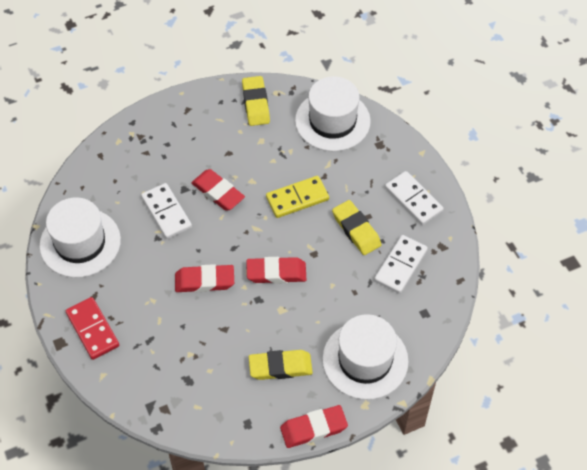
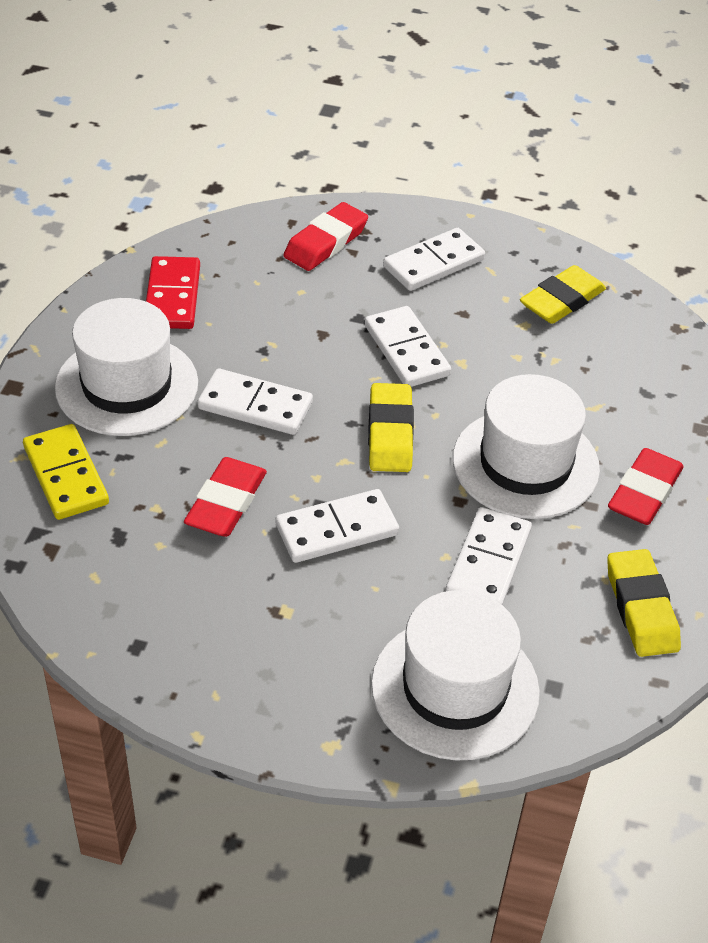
red eraser: [175,264,234,292] [191,169,245,211] [246,257,306,284] [280,405,348,448] = 4 -> [184,457,267,537] [283,202,368,271] [608,448,683,525] = 3
white domino: [141,183,192,239] [374,235,428,294] [385,171,444,225] = 3 -> [197,368,313,435] [276,489,399,563] [365,306,451,387] [383,228,485,291] [445,507,532,605] = 5

